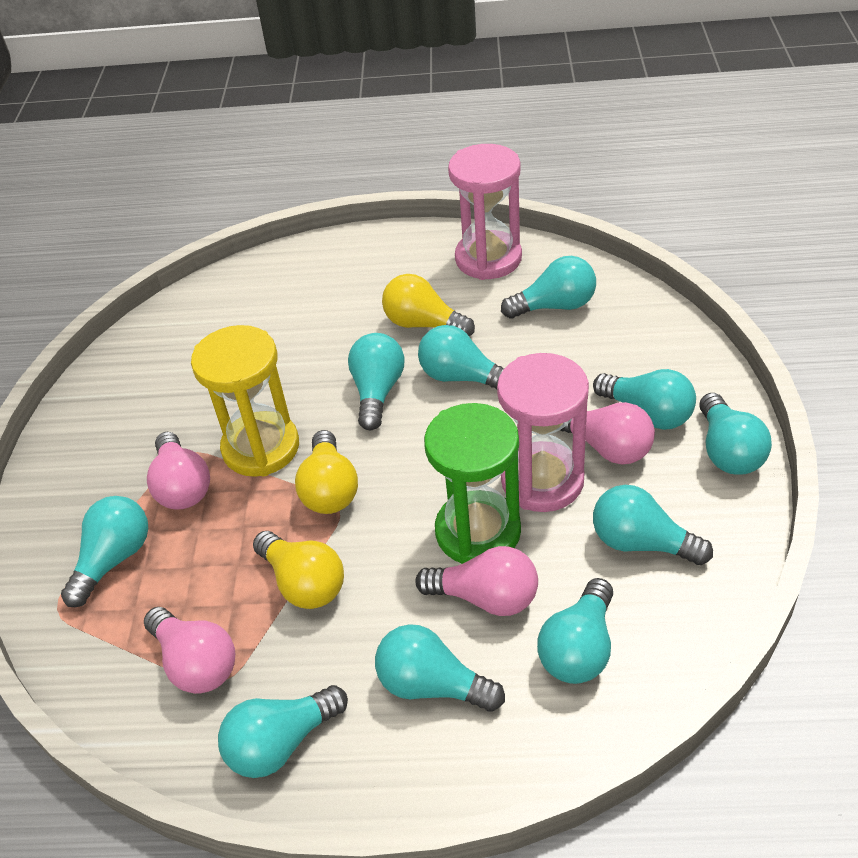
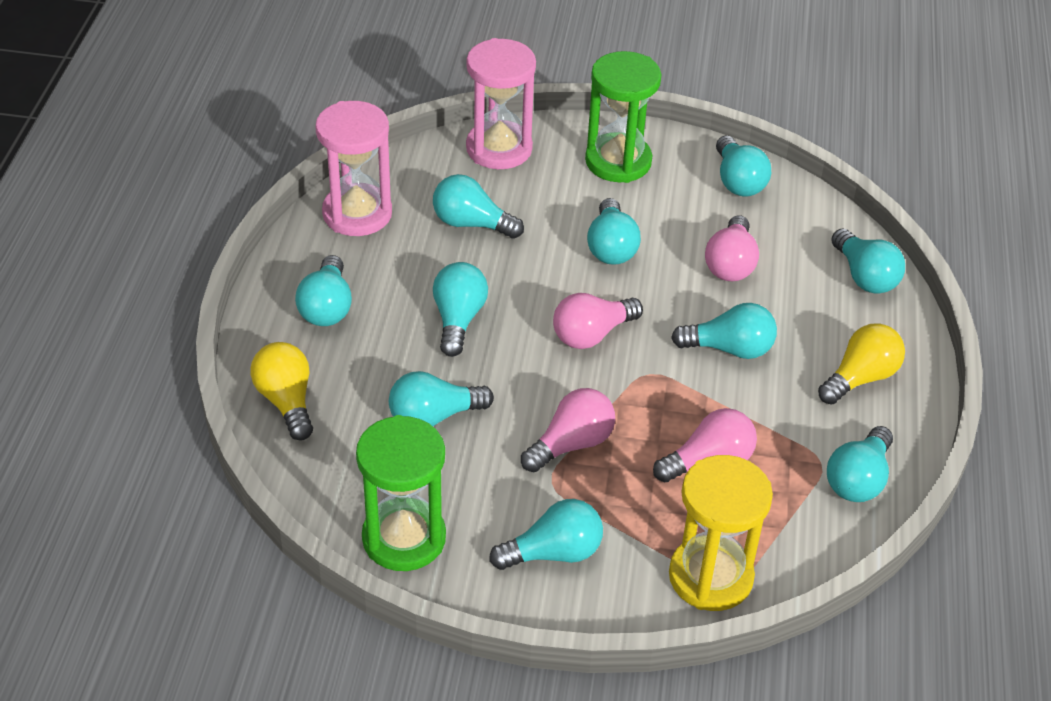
green hourglass: [424,403,521,564] = 1 -> [356,415,446,571] [585,51,662,183] = 2
yellow light bulb: [253,531,344,609] [295,430,358,514] [382,274,475,336] = 3 -> [250,342,313,440] [818,323,905,405] = 2

